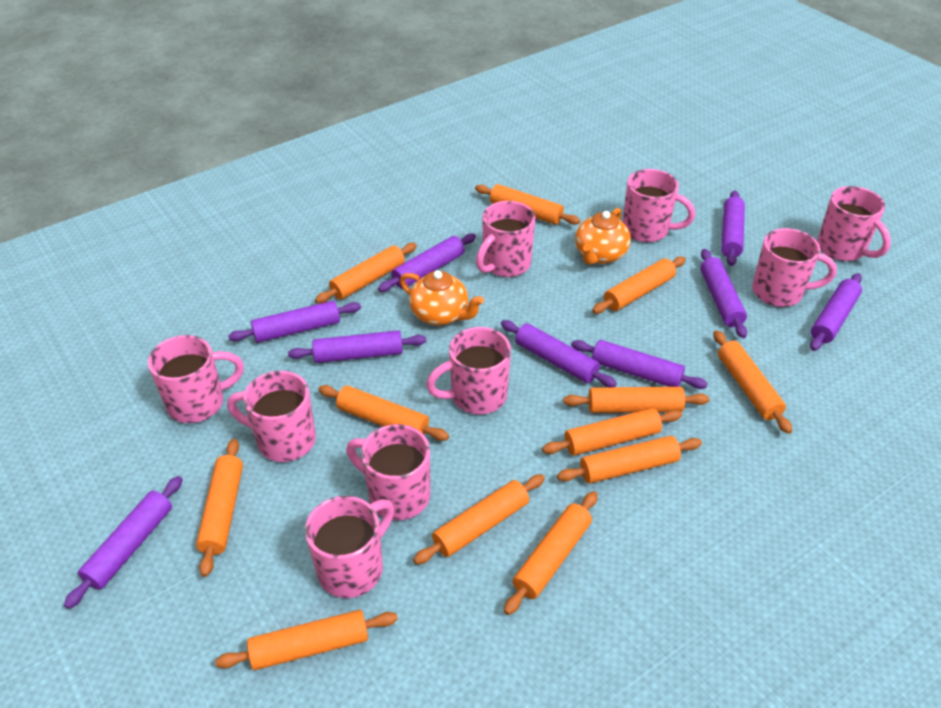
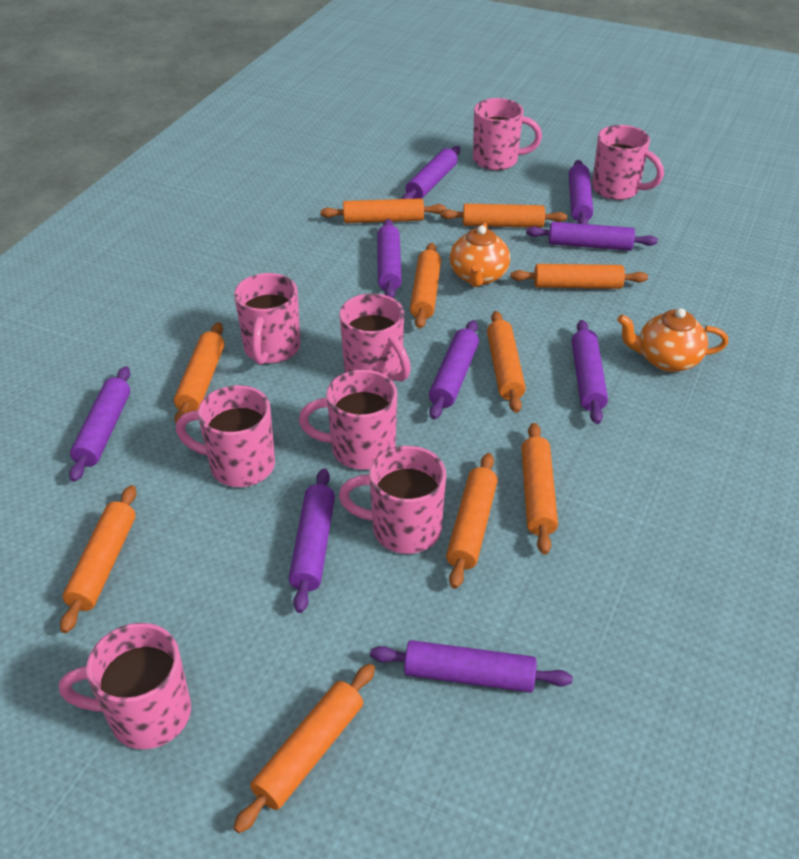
orange rolling pin: [196,439,243,577] [215,610,398,670] [315,243,417,304] [318,385,449,441] [413,474,545,565] [475,184,580,225] [504,491,598,615] [542,408,682,456] [557,436,702,483] [563,387,710,413] [592,257,686,314] [713,330,792,434] = 12 -> [60,485,136,633] [174,322,225,423] [233,664,375,833] [321,198,446,223] [410,243,441,329] [440,203,567,228] [446,453,498,589] [487,311,526,413] [510,264,648,289] [521,423,558,555] = 10
pink mug: [148,335,244,423] [227,371,316,462] [305,496,394,598] [346,424,430,520] [426,327,511,414] [476,201,536,277] [623,169,695,242] [752,228,837,307] [817,186,891,261] = 9 -> [59,623,191,749] [176,385,275,487] [234,273,300,365] [299,369,397,470] [339,293,411,382] [339,446,446,554] [473,98,542,170] [592,125,664,200] = 8

